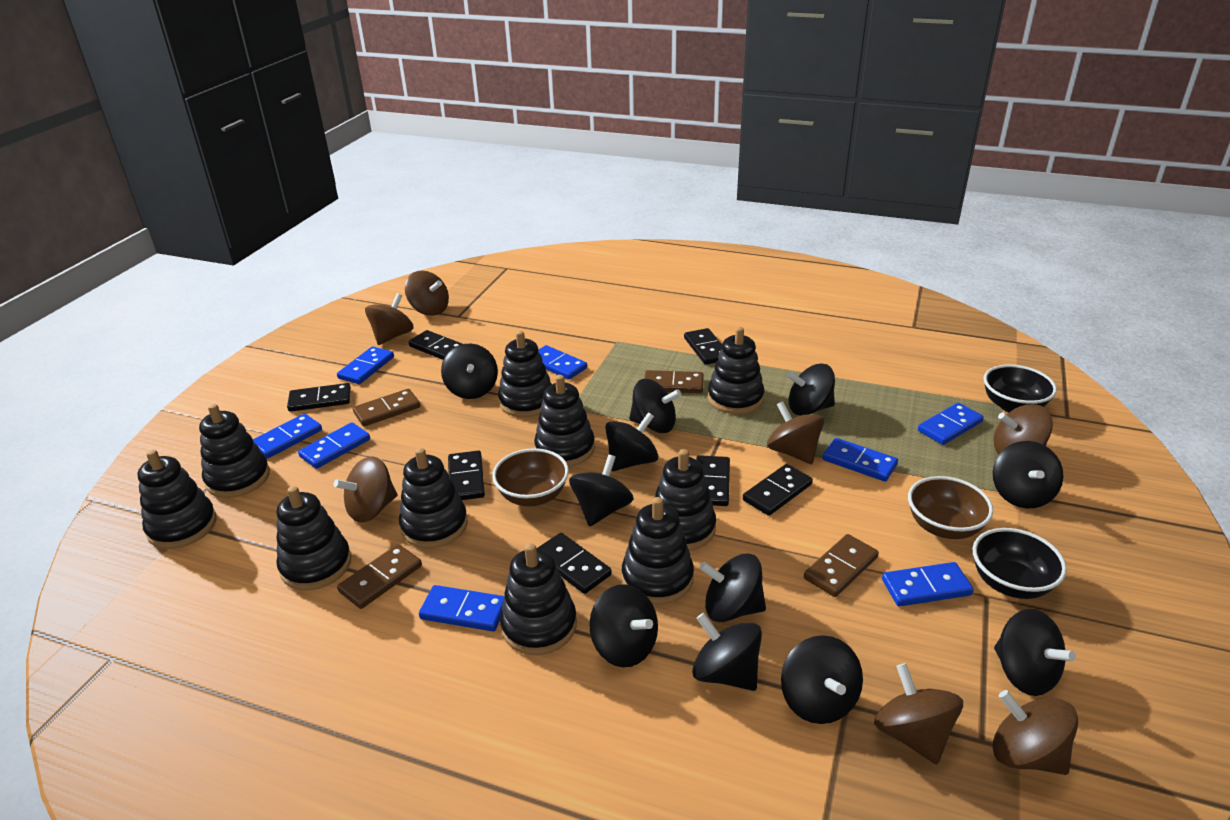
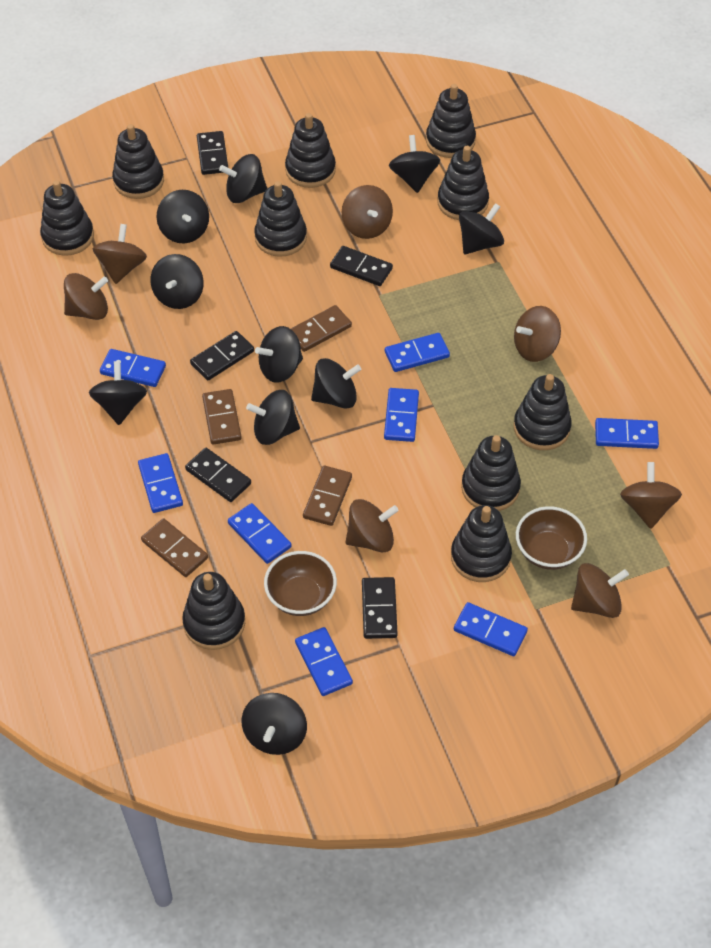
black bowl: [972,528,1067,599] [983,365,1057,413] = 2 -> none = 0
black domino: [287,383,351,412] [408,330,462,360] [448,451,485,500] [536,533,612,594] [684,328,722,365] [696,455,730,506] [743,464,813,516] = 7 -> [185,448,251,502] [190,331,254,381] [197,131,228,175] [330,246,393,286] [362,577,398,639] = 5
black spinning top: [441,344,498,399] [569,455,634,527] [590,585,658,667] [605,412,658,471] [629,379,681,433] [692,613,762,691] [699,553,766,622] [781,635,863,724] [787,364,835,415] [993,441,1063,508] [994,609,1076,696] = 11 -> [89,361,147,425] [151,254,204,309] [157,190,209,243] [219,154,267,203] [242,693,307,755] [246,390,300,445] [255,326,303,383] [311,358,361,409] [389,135,440,193] [459,203,504,254] = 10

